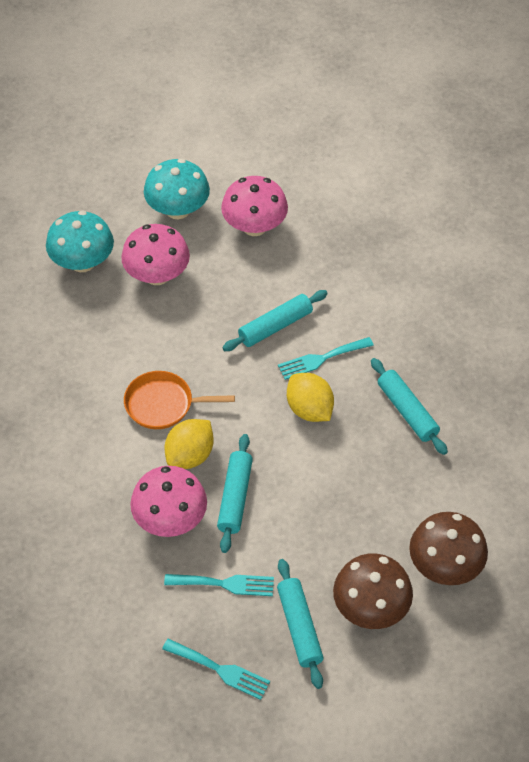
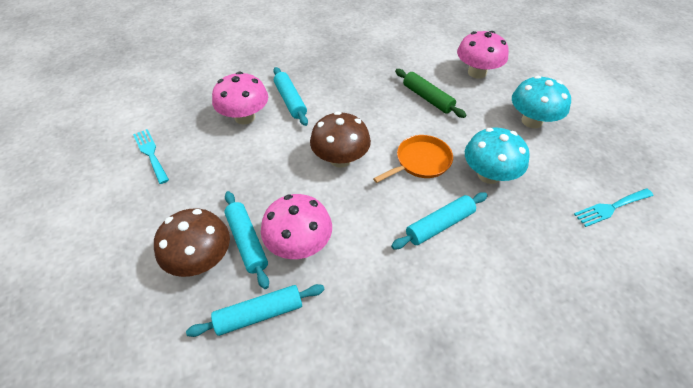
green rolling pin: none = 0 -> [395,69,466,118] = 1
turquoise fork: [162,639,270,700] [164,574,274,596] [278,337,374,380] = 3 -> [133,129,169,184] [574,189,654,227] = 2
yellow lemon: [165,419,214,469] [287,373,334,422] = 2 -> none = 0

